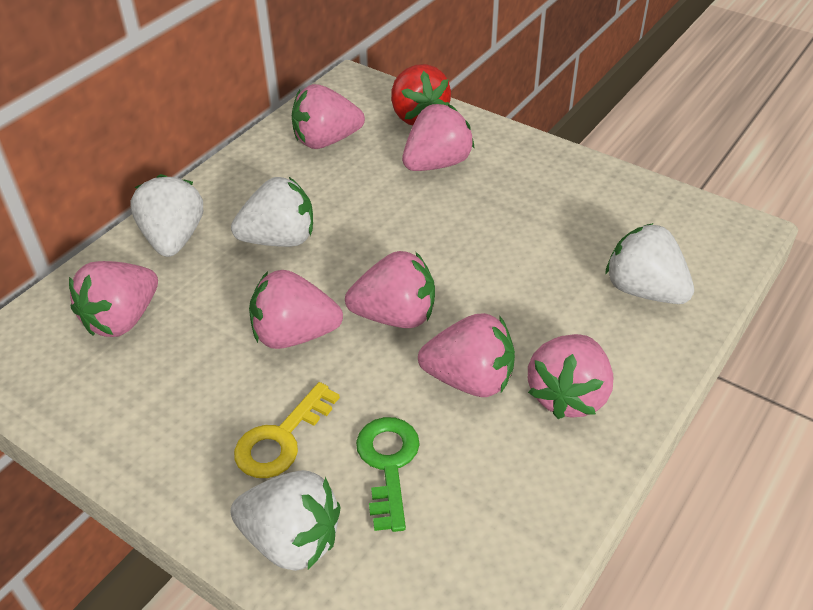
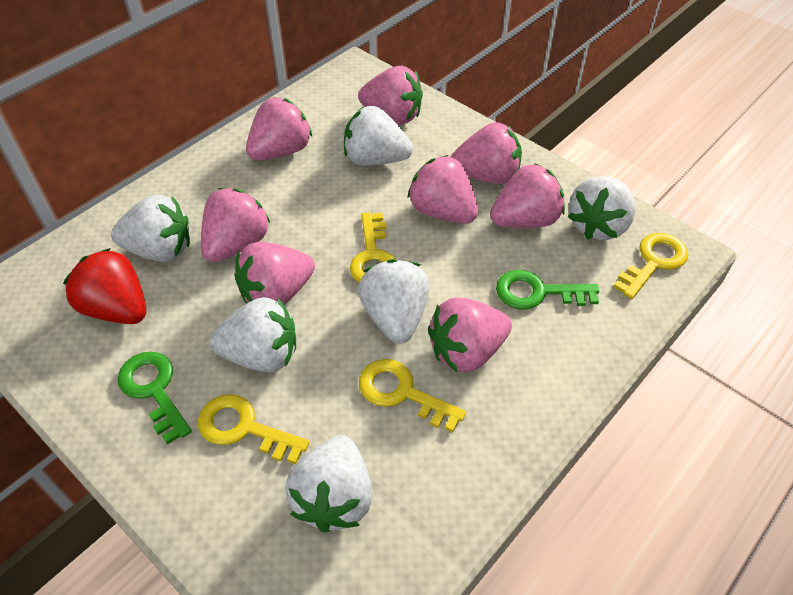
green key: [356,417,420,532] = 1 -> [118,352,192,445] [496,270,599,309] = 2
pink strawberry: [69,261,158,337] [249,270,343,349] [292,84,365,149] [345,251,435,328] [402,104,475,171] [418,313,515,397] [528,334,613,419] = 7 -> [201,188,270,262] [235,242,315,305] [246,97,312,161] [358,66,423,125] [407,155,478,224] [428,298,512,372] [451,122,522,184] [490,163,565,228] = 8
white strawberry: [131,174,203,257] [231,177,313,247] [231,470,341,571] [605,223,694,304] = 4 -> [111,195,190,262] [209,297,296,373] [286,435,373,533] [344,106,413,166] [358,259,429,344] [568,176,636,240] = 6
yellow key: [234,382,340,478] = 1 -> [198,394,310,464] [350,212,395,283] [359,359,466,432] [613,233,688,299] = 4

